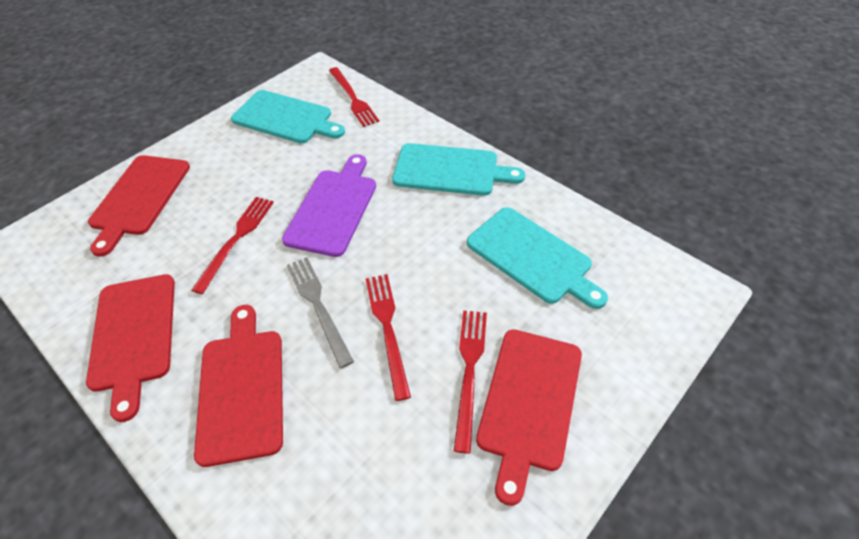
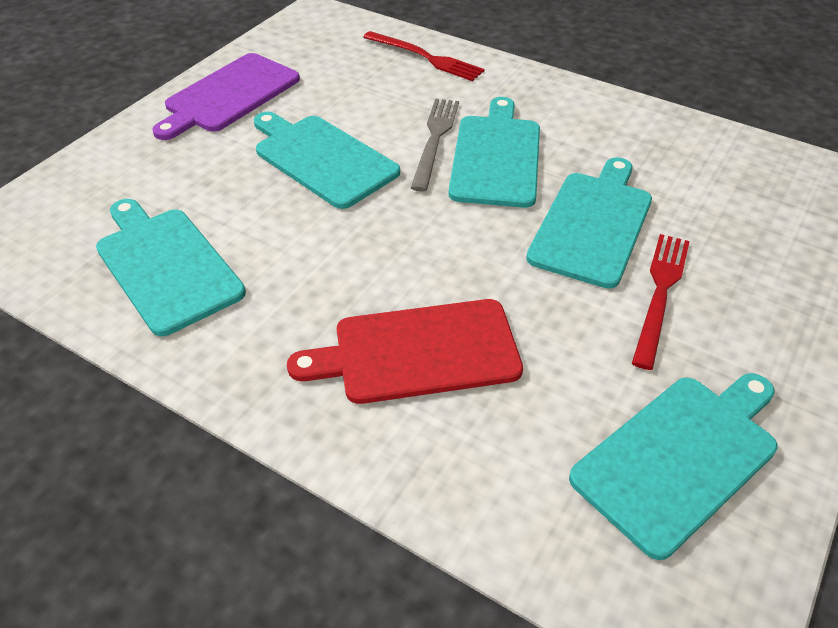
red cutting board: [86,274,175,422] [88,155,190,257] [194,305,283,467] [476,329,582,506] = 4 -> [287,299,523,404] = 1
red fork: [191,197,274,294] [329,67,379,127] [366,274,411,401] [454,310,487,454] = 4 -> [363,31,485,81] [632,234,690,370] = 2
turquoise cutting board: [231,90,345,143] [392,143,525,196] [467,207,608,309] = 3 -> [96,199,246,336] [254,112,400,209] [449,97,540,208] [526,157,652,289] [569,373,778,560] = 5

